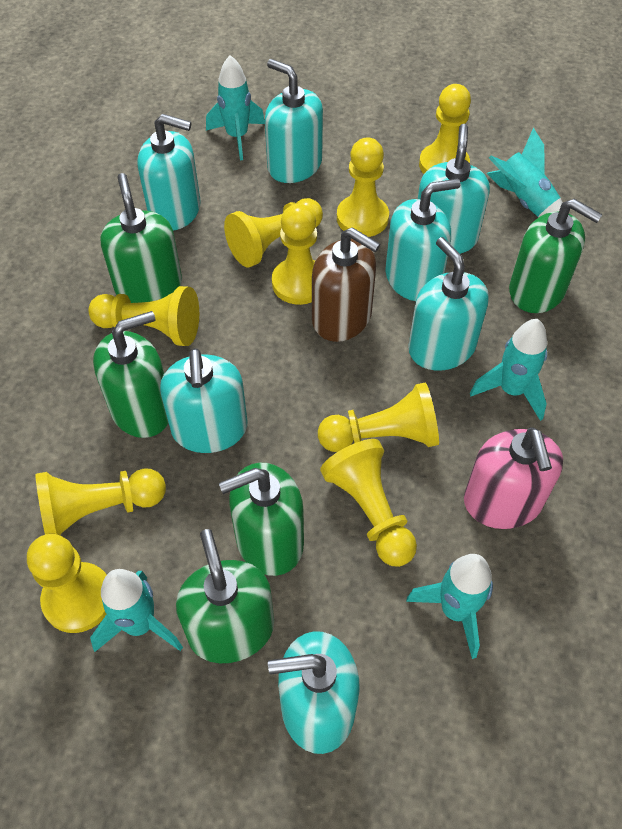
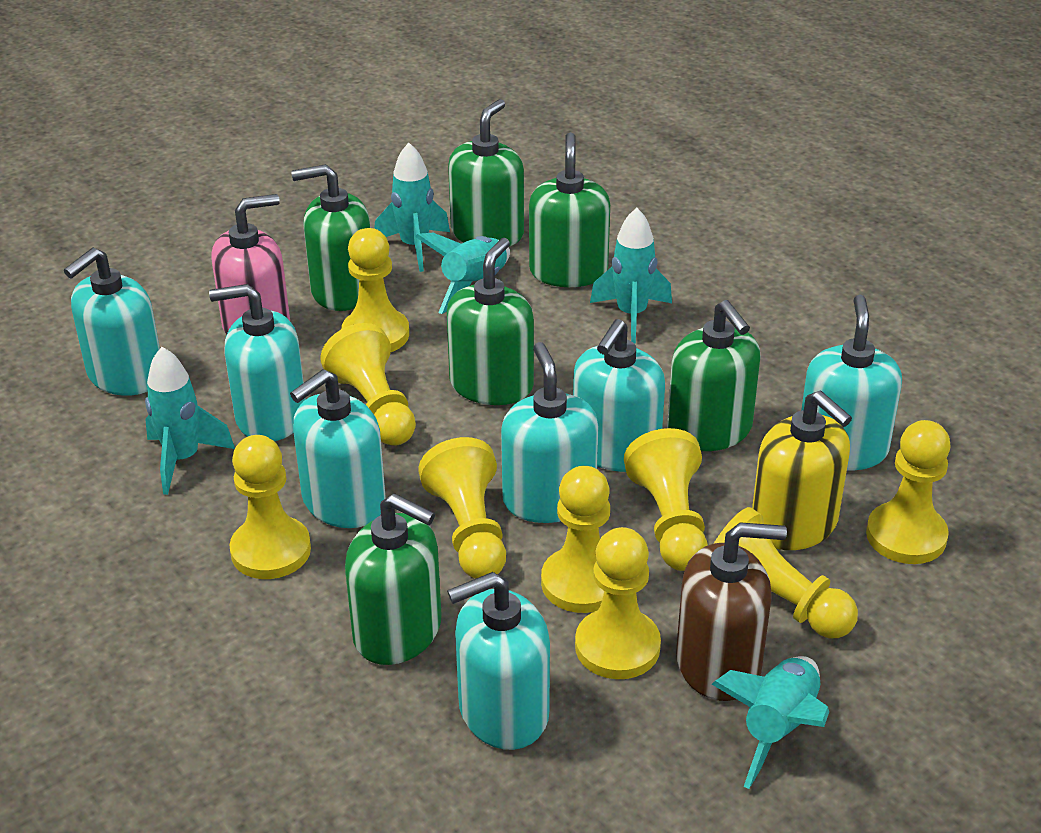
green soap dispenser: [93,311,168,438] [101,173,182,303] [176,529,274,663] [219,463,304,576] [509,199,603,313] = 5 -> [291,164,370,311] [345,493,442,665] [447,238,534,405] [448,99,524,246] [529,132,610,287] [667,300,760,451] = 6
yellow soap dispenser: none = 0 -> [752,391,852,550] = 1

